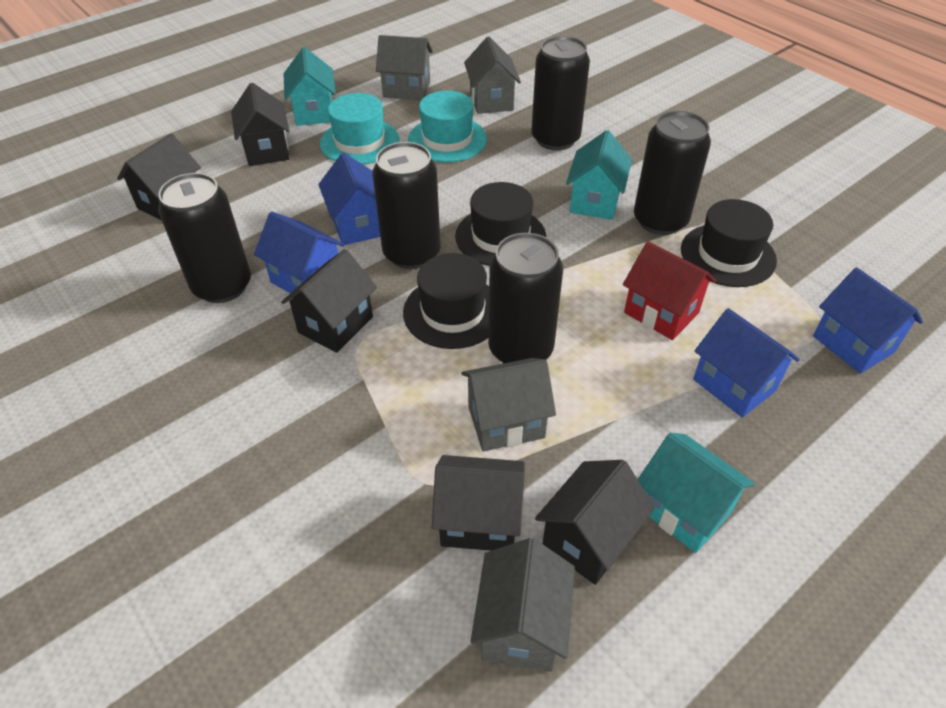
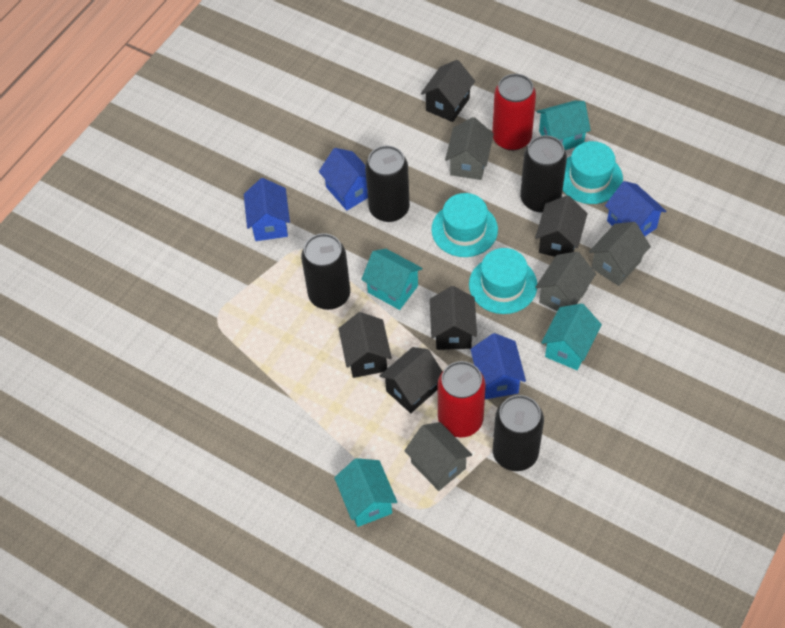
black can: [158,173,251,303] [372,142,441,269] [488,233,563,363] [531,36,590,151] [634,111,711,235] = 5 -> [301,233,350,310] [365,145,410,222] [493,395,544,471] [520,135,567,212] = 4
black hat: [403,253,489,349] [455,182,546,266] [681,199,777,287] = 3 -> none = 0
red can: none = 0 -> [438,361,486,437] [492,74,536,151] = 2
red house: [623,241,716,340] = 1 -> none = 0
turquoise hat: [320,93,399,164] [408,91,487,162] = 2 -> [431,193,498,257] [469,248,537,314] [563,141,623,204] = 3
turquoise house: [284,47,336,126] [566,130,632,220] [638,433,755,553] = 3 -> [334,458,397,527] [361,249,423,310] [537,101,591,150] [541,303,602,370] = 4

